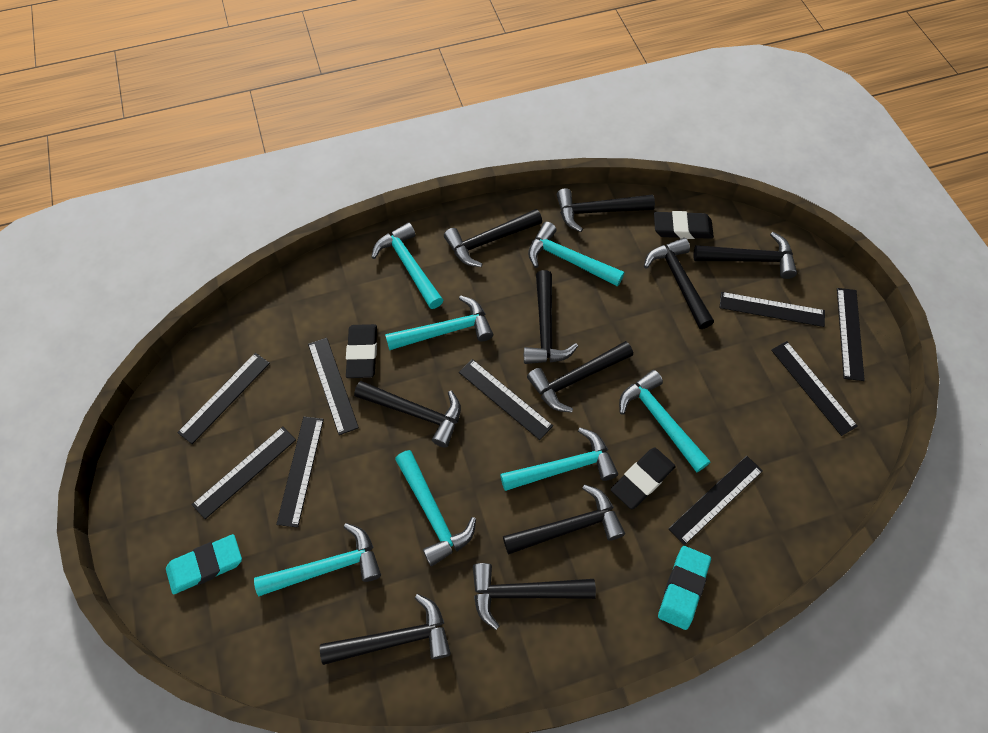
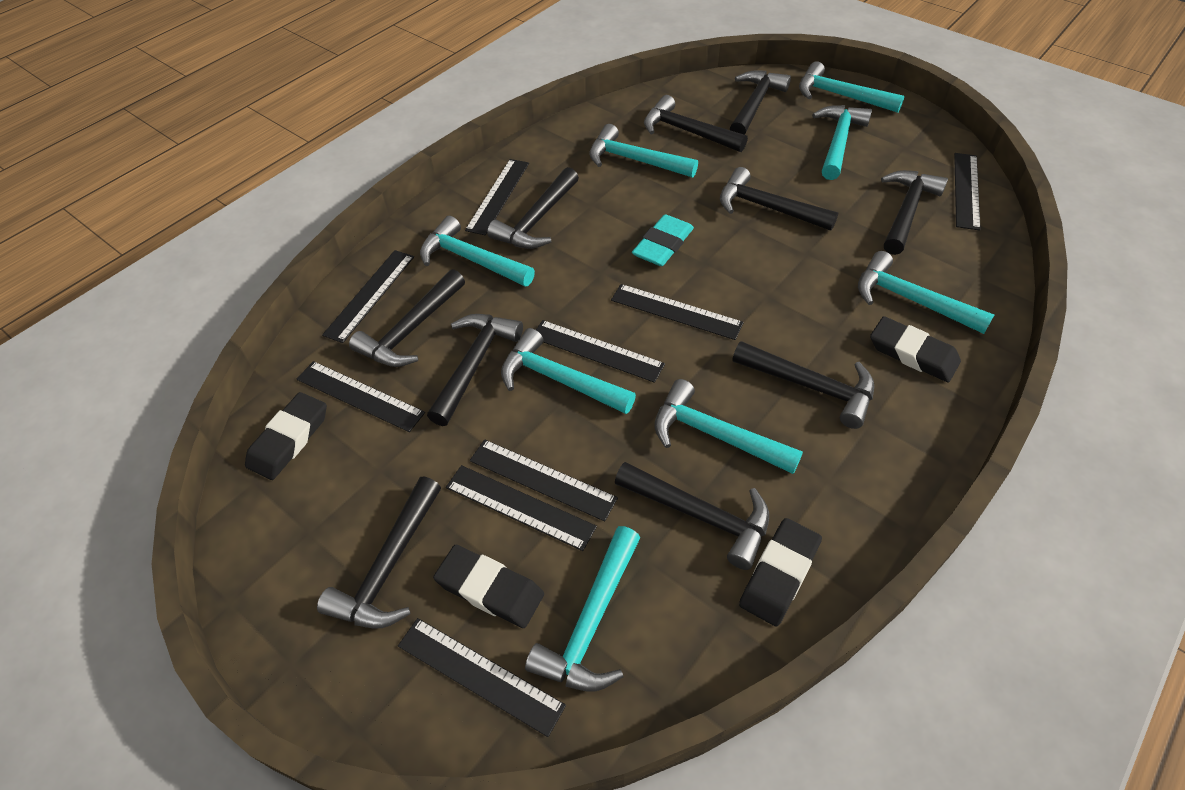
black eraser: [346,324,377,378] [611,447,676,509] [654,211,714,239] = 3 -> [245,392,327,480] [433,545,544,628] [739,518,822,627] [870,316,961,383] = 4
turquoise eraser: [166,534,242,594] [658,546,711,630] = 2 -> [632,214,694,266] = 1
turquoise hammer: [254,523,381,596] [371,222,443,309] [385,295,493,350] [395,450,476,566] [500,428,618,491] [528,222,624,287] [619,370,711,473] = 7 -> [420,216,535,287] [501,328,636,414] [525,526,640,691] [589,124,698,177] [654,379,803,474] [799,61,905,113] [812,105,872,180] [858,251,994,334] = 8

